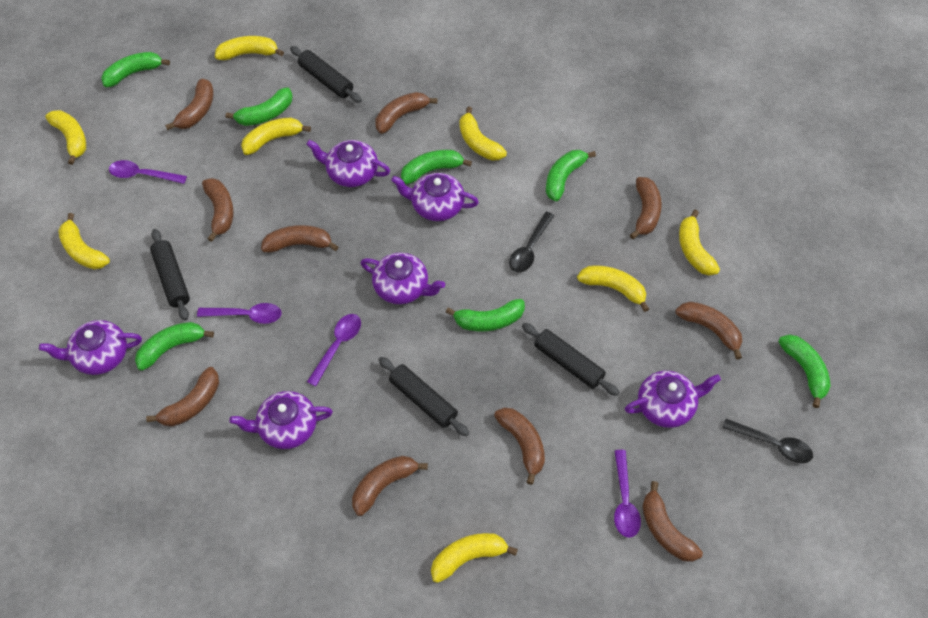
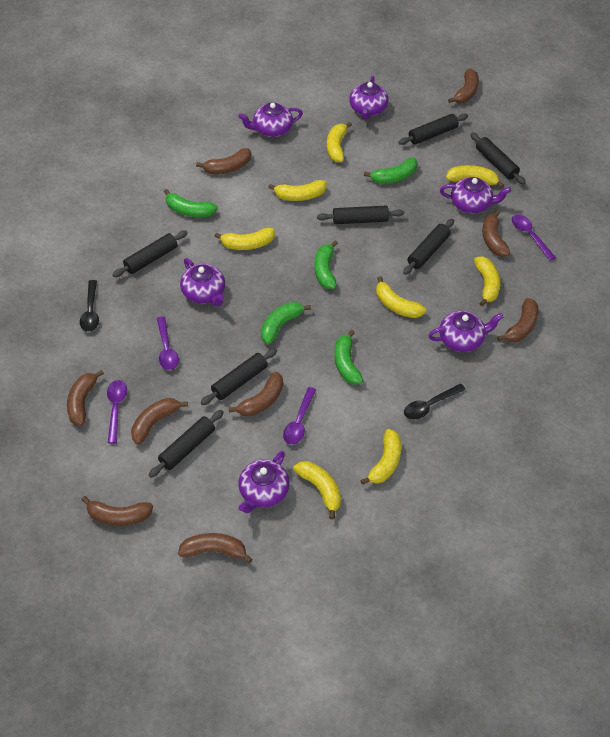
black rolling pin: [150,229,190,321] [290,46,362,103] [379,357,469,436] [522,323,620,396] = 4 -> [112,231,188,277] [149,410,224,478] [201,348,277,405] [317,206,404,224] [398,114,468,145] [403,219,454,275] [471,132,526,185] = 7
brown banana: [146,367,219,427] [165,78,214,130] [202,178,234,242] [261,225,339,252] [352,456,428,516] [376,92,437,134] [494,407,545,485] [630,177,662,239] [642,481,703,562] [675,302,742,359] = 10 -> [67,370,104,426] [81,496,153,526] [131,398,188,444] [178,533,252,563] [196,148,251,174] [229,372,283,416] [448,69,479,103] [482,210,510,257] [497,298,539,342] = 9
green banana: [101,52,170,87] [135,322,214,371] [226,87,293,126] [401,150,472,184] [446,299,525,332] [546,150,596,201] [778,334,831,408] = 7 -> [164,189,218,217] [261,302,311,344] [314,240,338,289] [335,330,363,385] [364,158,418,184] = 5

